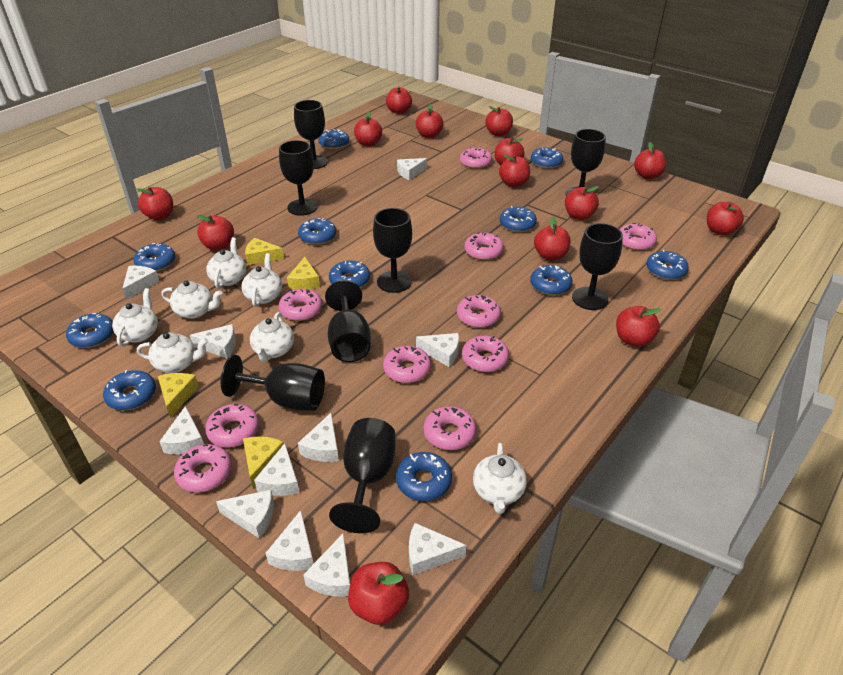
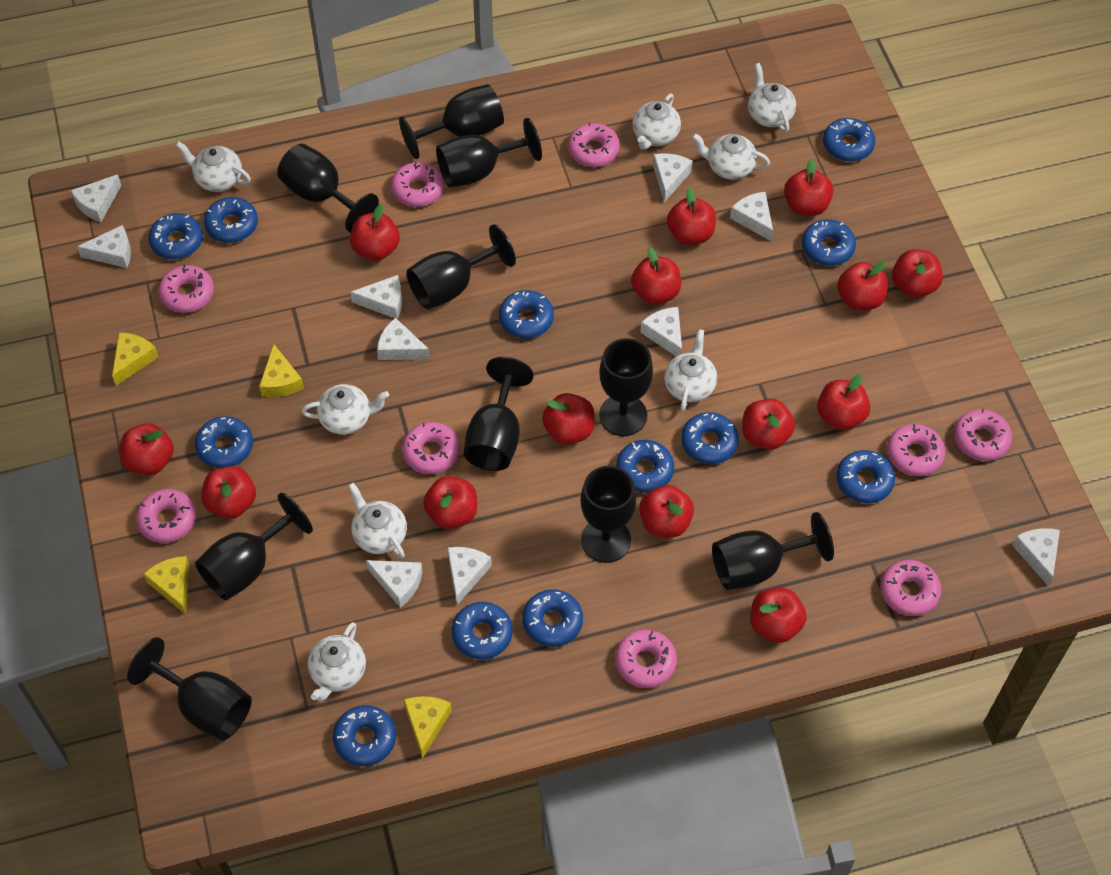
black goblet: [221,355,325,411] [279,140,318,216] [294,100,328,169] [325,280,371,362] [329,418,396,533] [373,208,412,293] [565,129,606,196] [572,223,623,310] = 8 -> [127,637,252,740] [195,493,313,600] [277,144,379,233] [399,84,504,159] [406,224,516,309] [436,118,542,188] [464,357,534,471] [580,466,636,563] [599,338,653,436] [712,512,834,590] = 10
blue donut: [66,313,114,348] [103,370,156,410] [133,243,175,271] [298,218,336,245] [318,129,349,149] [329,261,370,288] [396,452,452,501] [500,206,537,232] [530,265,573,295] [531,148,563,169] [646,250,689,280] = 11 -> [148,213,203,259] [195,416,253,468] [204,197,258,243] [333,705,396,766] [451,602,512,659] [499,290,554,338] [522,589,583,647] [616,440,674,492] [681,412,739,464] [802,219,856,266] [823,118,875,162] [836,450,895,503] = 12
pink donut: [174,444,232,492] [205,404,259,448] [279,289,322,321] [383,346,431,383] [424,406,476,450] [457,295,501,328] [460,147,492,169] [462,336,509,372] [464,232,504,260] [620,223,657,250] = 10 -> [136,489,196,543] [158,265,214,313] [391,161,444,207] [402,422,460,474] [568,122,620,167] [615,629,677,688] [880,560,941,616] [887,424,945,476] [954,409,1012,461] = 9
white cheese: [122,266,160,300] [159,406,204,454] [190,324,236,359] [216,490,274,538] [254,443,299,496] [266,510,314,571] [298,413,339,462] [303,533,350,597] [397,158,427,180] [409,523,466,575] [416,333,459,367] = 11 -> [71,174,121,222] [77,225,131,268] [350,275,402,319] [366,560,423,608] [377,318,430,360] [447,547,492,605] [640,307,682,356] [653,153,693,202] [730,192,773,241] [1012,528,1060,586] = 10
white teapot: [112,288,158,347] [137,332,208,373] [161,280,222,319] [206,237,246,289] [242,253,282,307] [250,312,294,362] [473,443,527,514] = 7 -> [175,141,251,192] [302,384,389,435] [308,622,366,701] [348,483,407,559] [632,94,681,150] [664,329,717,411] [692,133,770,180] [748,63,796,133] = 8

